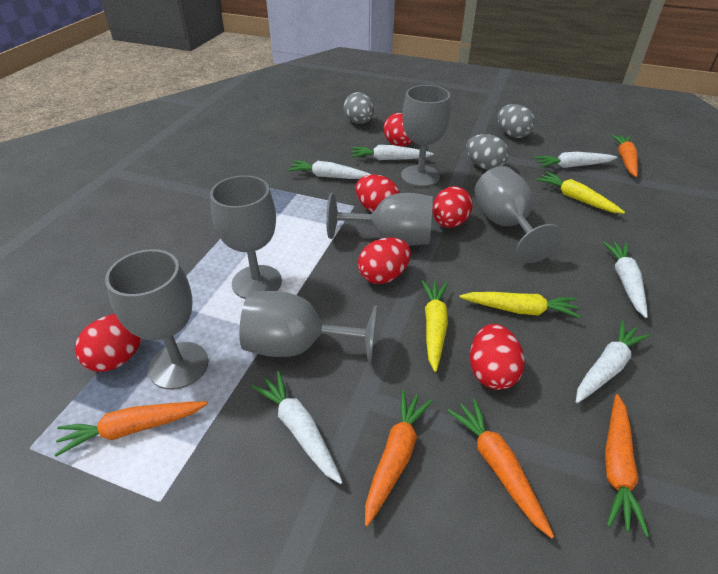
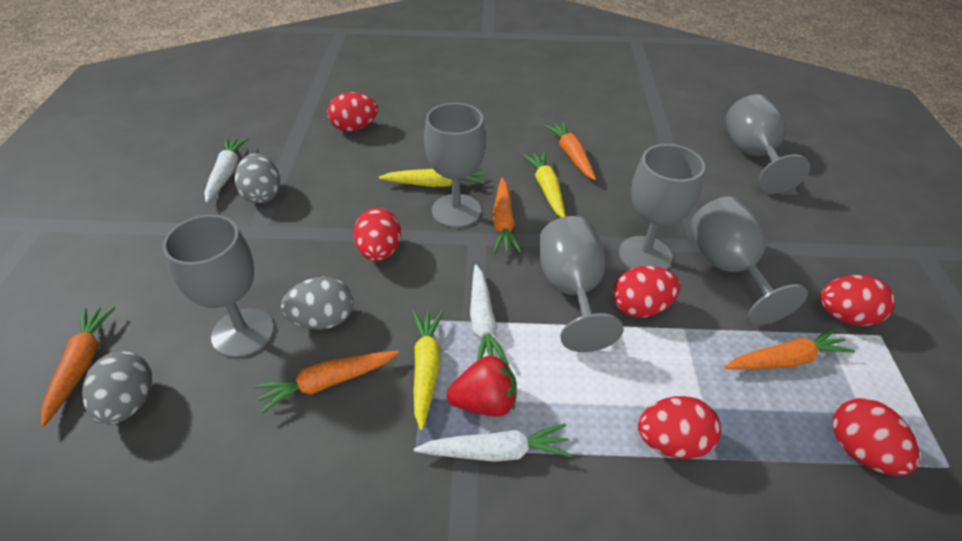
red strawberry: none = 0 -> [447,355,517,416] = 1
white carrot: [252,371,343,484] [288,160,372,179] [351,145,433,160] [534,152,618,168] [576,320,650,403] [602,241,648,318] = 6 -> [205,137,248,203] [414,424,572,462] [470,264,509,364] = 3

